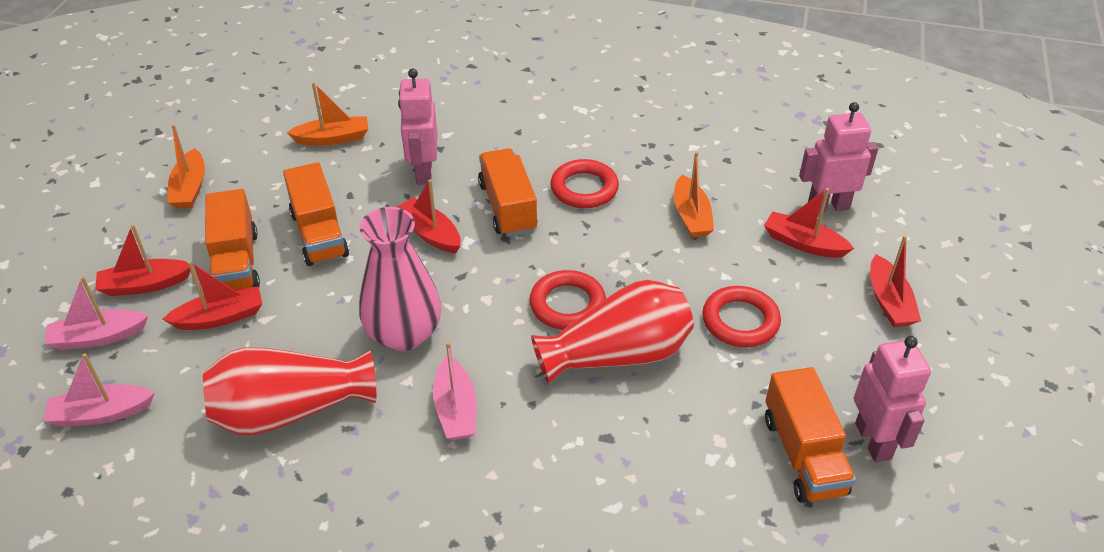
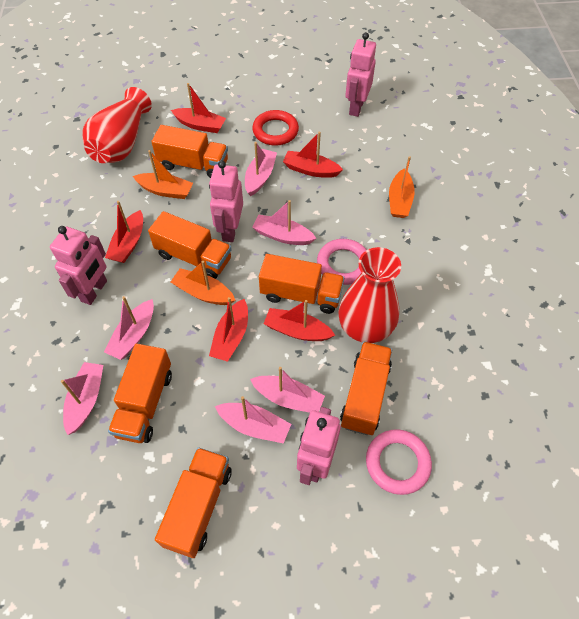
orange truck: [205,189,260,289] [283,162,349,266] [478,148,537,237] [765,367,856,503] = 4 -> [108,344,172,443] [148,211,232,279] [151,125,228,178] [155,447,232,558] [259,254,344,314] [340,342,392,435] = 6
pink boat: [44,353,155,427] [45,276,148,350] [433,342,476,440] = 3 -> [61,362,103,435] [104,296,154,360] [215,396,291,444] [245,142,277,196] [250,367,325,413] [252,200,317,245] = 6
pink ring: none = 0 -> [317,239,366,285] [366,429,432,495] = 2
pink robot: [398,68,437,185] [799,102,878,213] [854,336,931,462] = 3 -> [50,226,107,305] [209,160,243,242] [297,407,341,485] [345,32,376,117] = 4
pink vase: [359,207,441,351] = 1 -> none = 0
red ring: [529,270,606,330] [550,159,619,208] [702,286,781,347] = 3 -> [252,110,299,146] = 1

